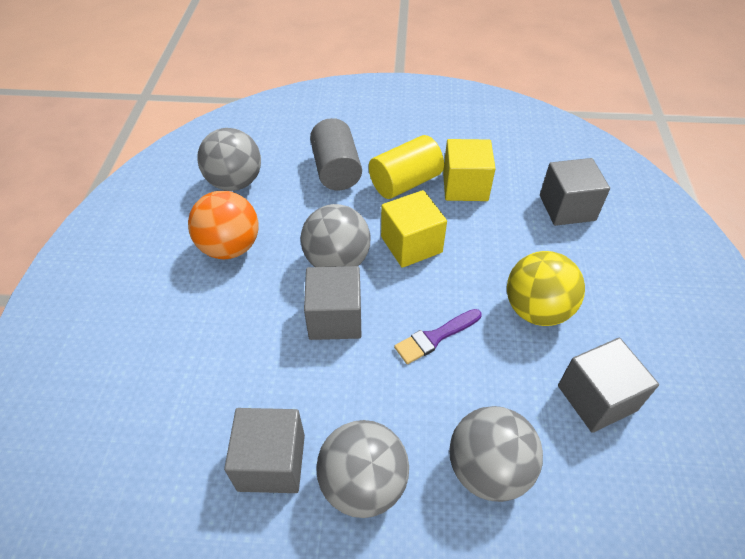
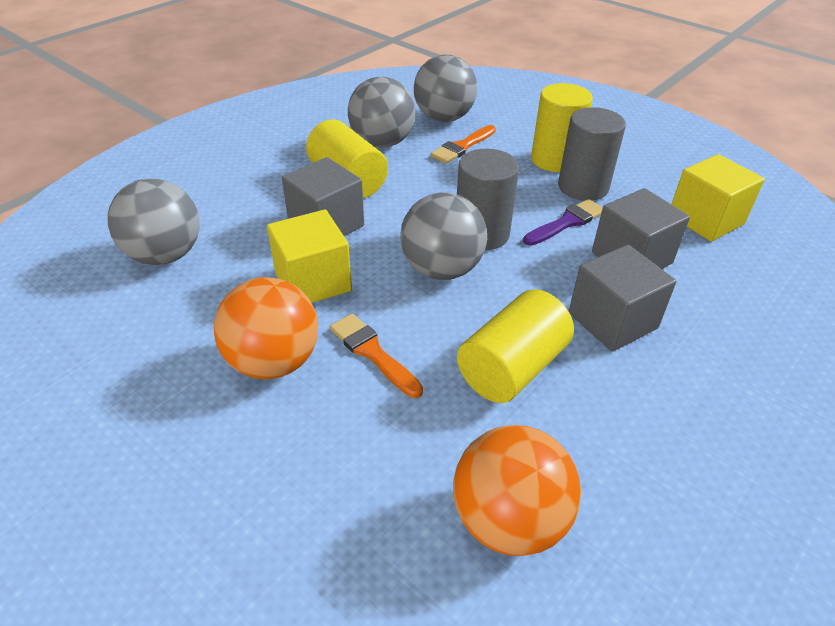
grey cube: [224,408,305,493] [304,266,361,340] [540,158,610,226] [558,338,659,433] = 4 -> [282,157,364,236] [569,245,676,352] [592,188,690,269] = 3
grey cylinder: [310,118,362,190] = 1 -> [457,149,519,250] [558,107,626,201] = 2
orange ball: [188,191,259,259] = 1 -> [214,277,318,379] [453,425,581,556] = 2
orange brush: none = 0 -> [330,314,423,398] [430,125,496,164] = 2
yellow ball: [507,251,585,326] = 1 -> none = 0
yellow cylinder: [369,135,444,199] = 1 -> [306,119,388,198] [457,289,574,403] [531,83,593,172] = 3

